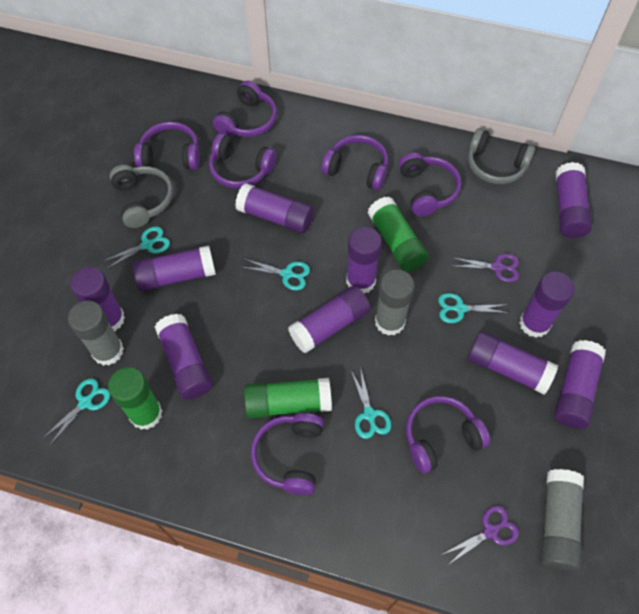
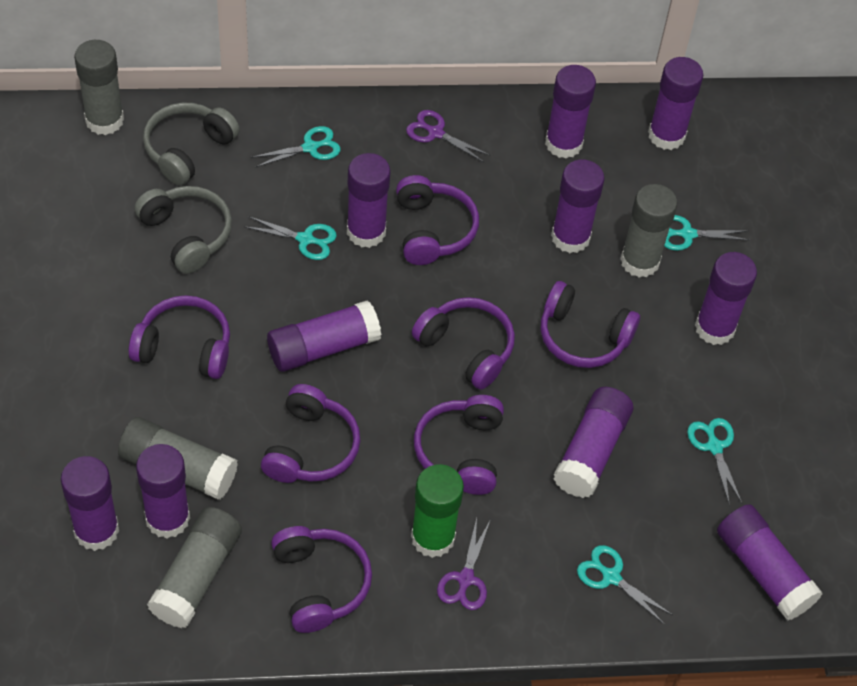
green glue stick: [108,367,162,430] [244,378,332,419] [367,197,429,272] = 3 -> [411,464,464,558] = 1
grey glue stick: [68,301,124,366] [375,270,415,336] [541,469,584,571] = 3 -> [74,40,124,135] [118,417,238,500] [147,507,242,628] [620,184,677,277] = 4

